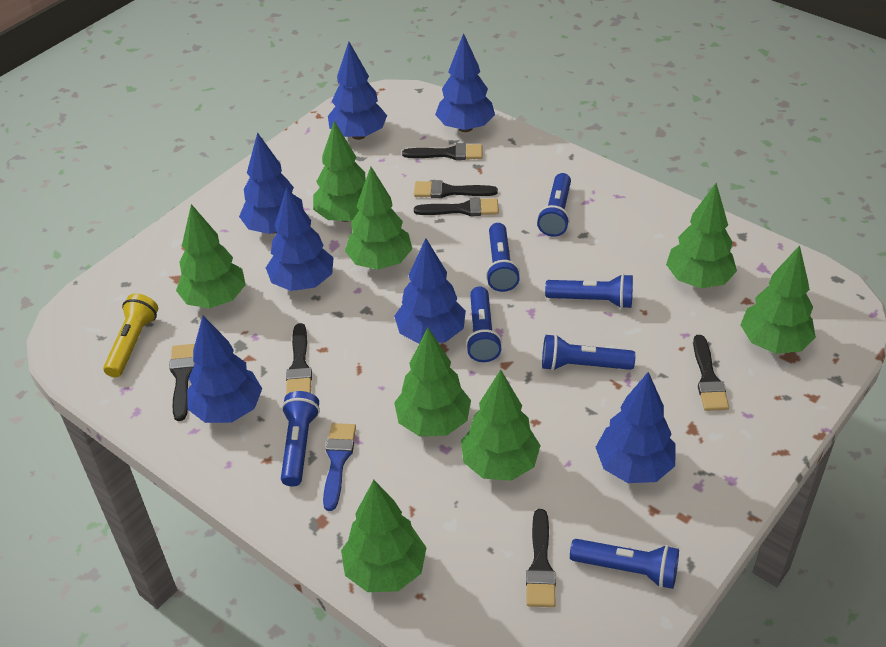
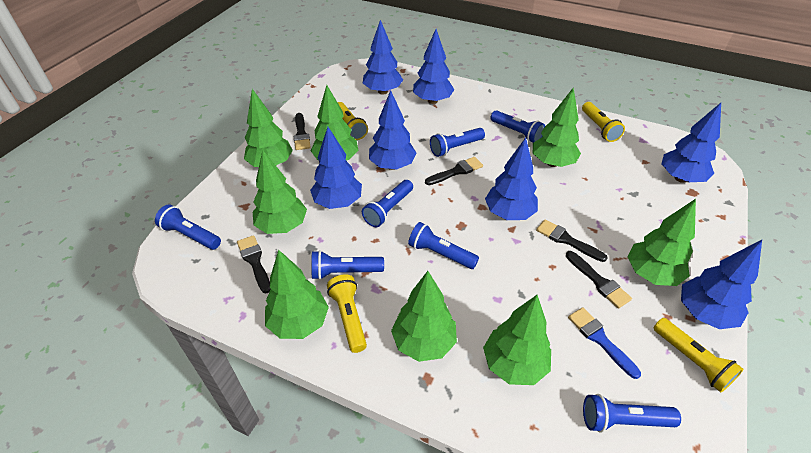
black brush: [169,344,195,421] [286,323,312,395] [402,143,483,160] [414,180,498,198] [414,198,499,216] [526,509,556,607] [693,335,729,411] = 7 -> [237,235,271,293] [294,113,311,150] [425,157,483,185] [536,219,608,262] [566,251,632,309] = 5
yellow flashlight: [103,293,158,377] = 1 -> [327,274,367,353] [337,102,368,140] [582,102,625,142] [653,318,743,392] = 4

